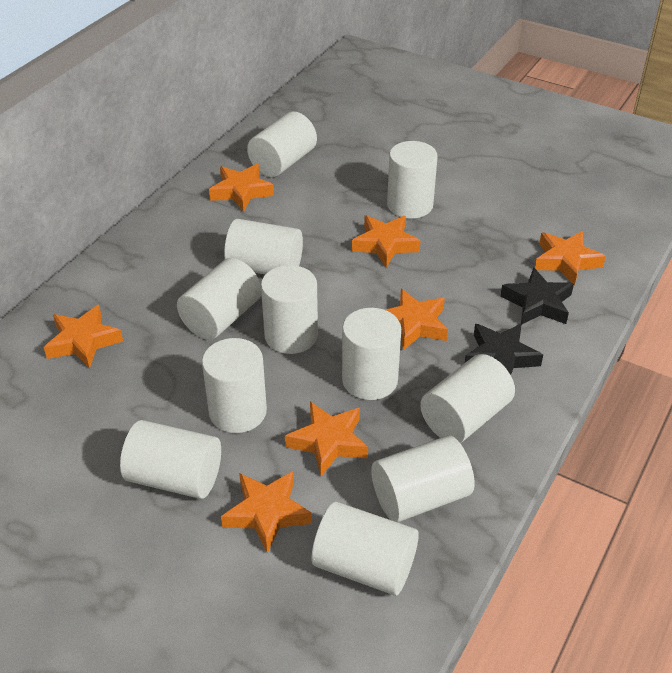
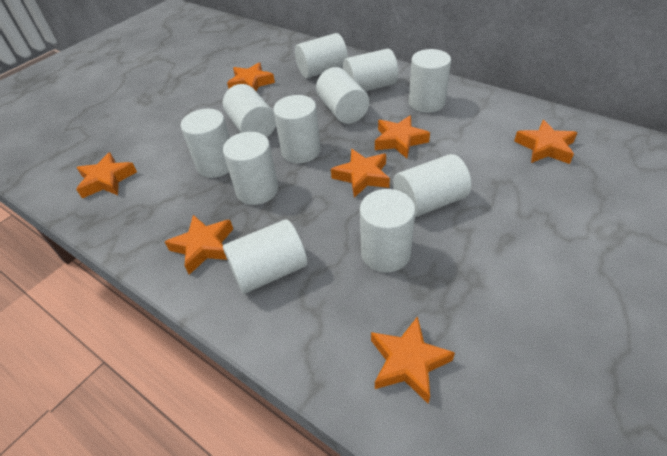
black star: [465,323,543,375] [500,267,574,324] = 2 -> none = 0

